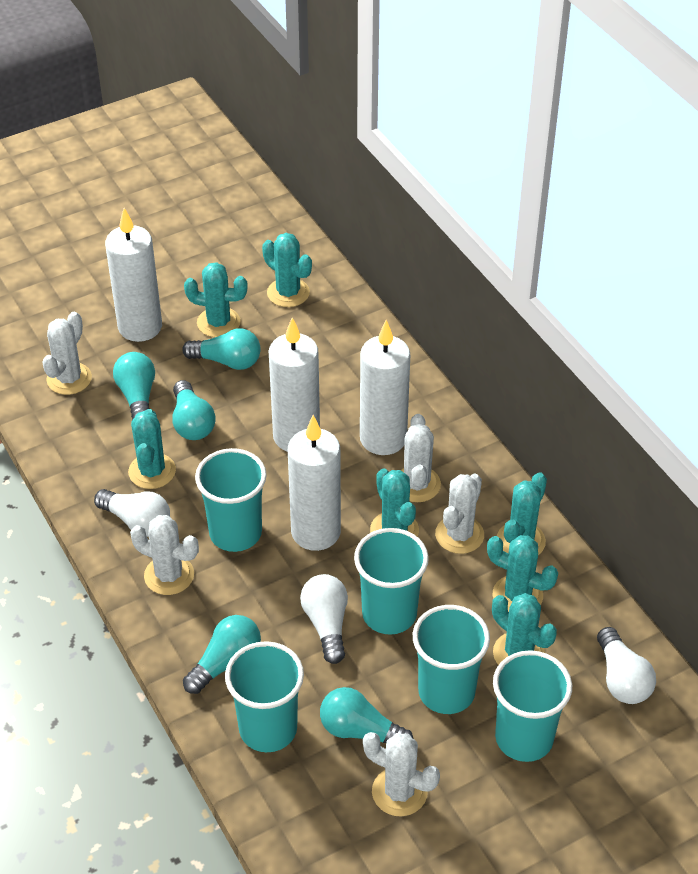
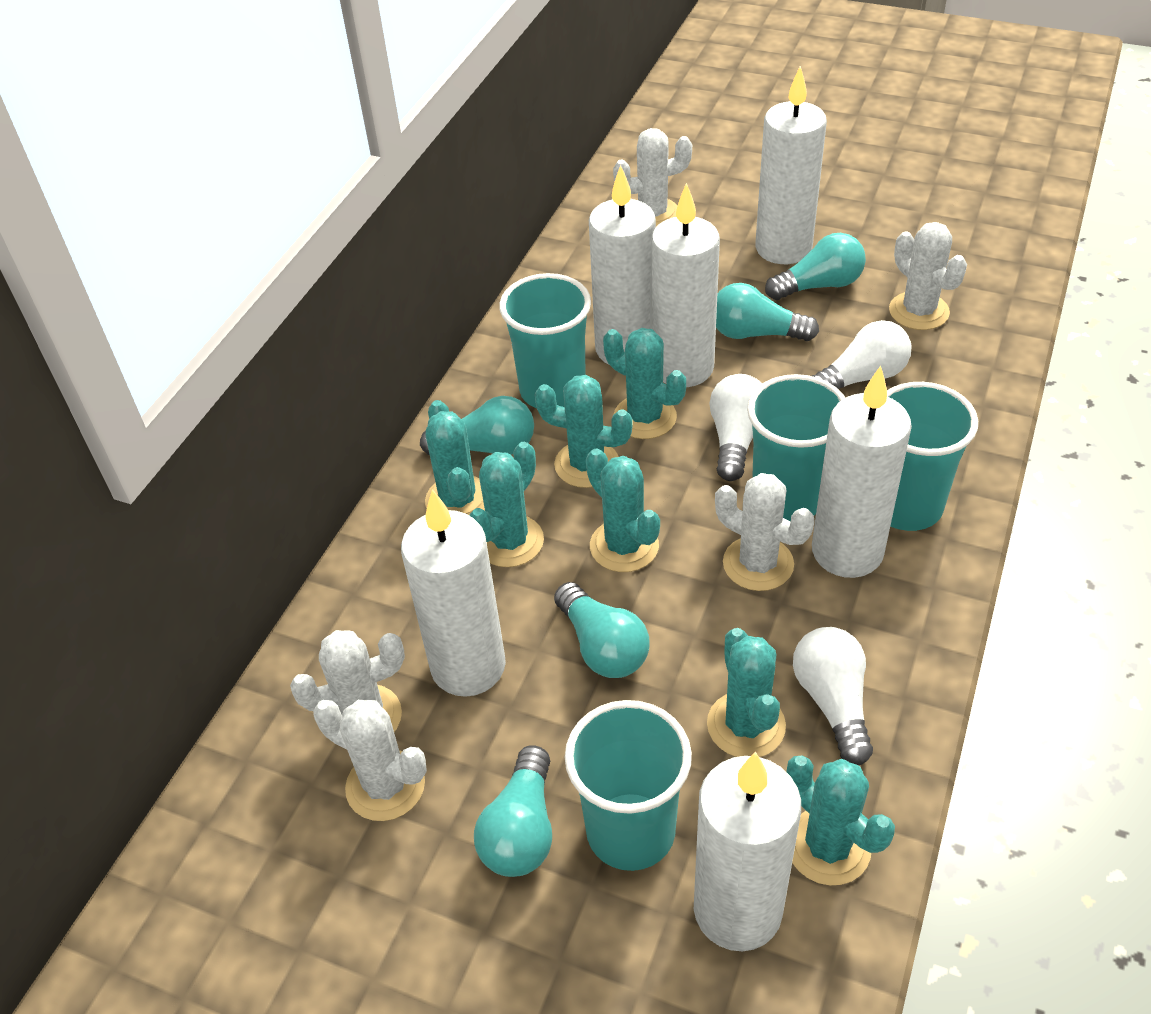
turquoise cup: [195,448,267,552] [225,641,304,752] [354,528,429,635] [413,605,490,714] [493,650,572,762] = 5 -> [499,273,591,408] [565,700,692,871] [747,374,845,521] [887,382,978,531] = 4
white candle: [105,208,162,342] [269,318,320,452] [288,415,341,551] [360,320,410,455] = 4 -> [401,489,506,697] [589,165,656,364] [651,183,720,387] [694,752,801,951] [755,66,827,264] [812,366,912,578] = 6

